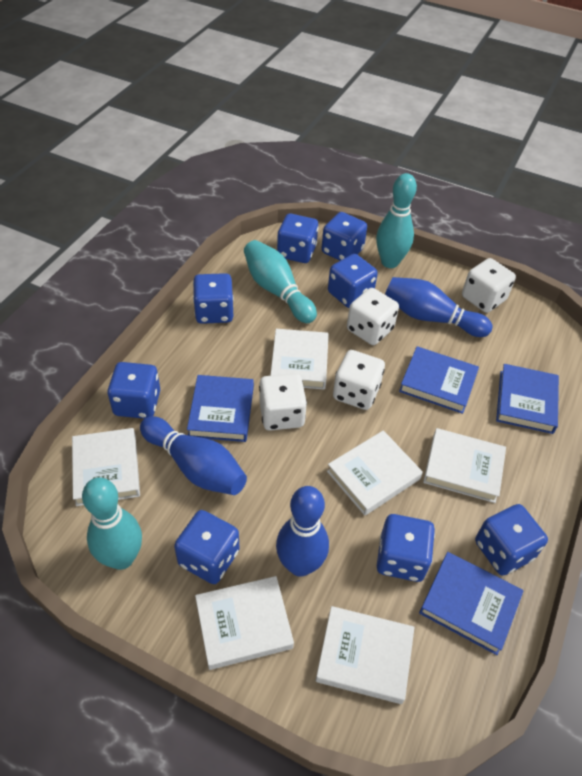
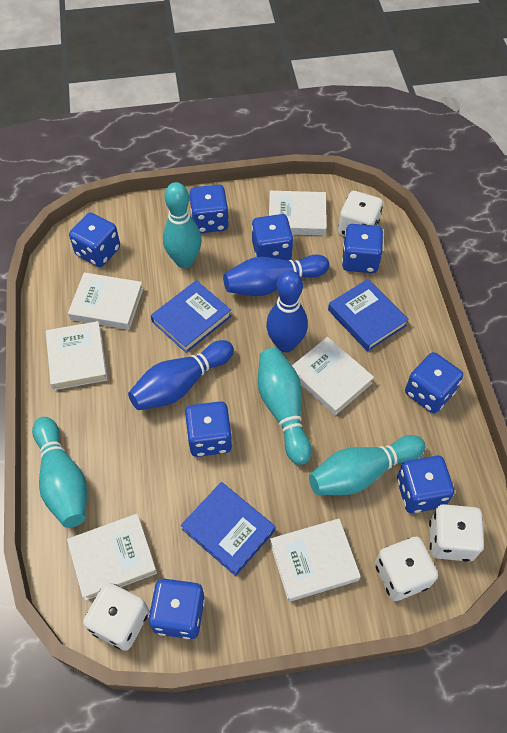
blue book: [187,375,254,442] [399,346,479,414] [419,552,524,655] [496,364,559,434] = 4 -> [151,280,232,353] [181,482,275,576] [328,279,409,352] = 3
turquoise bowling pin: [82,477,142,570] [244,240,317,323] [376,173,417,268] = 3 -> [32,417,87,528] [163,182,202,268] [258,348,311,465] [309,435,425,495] = 4

